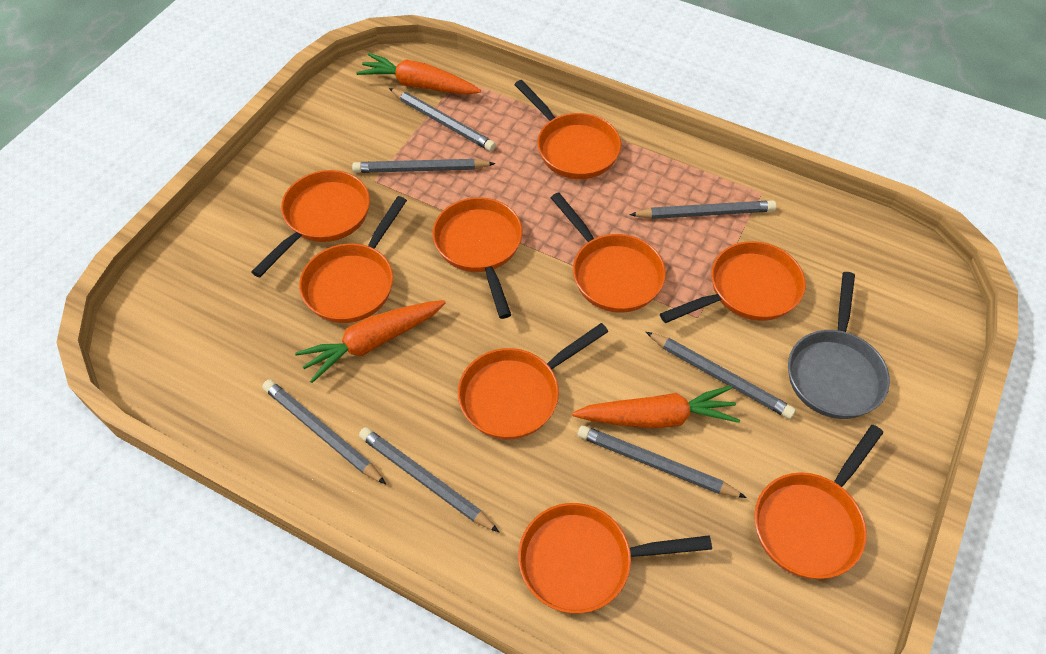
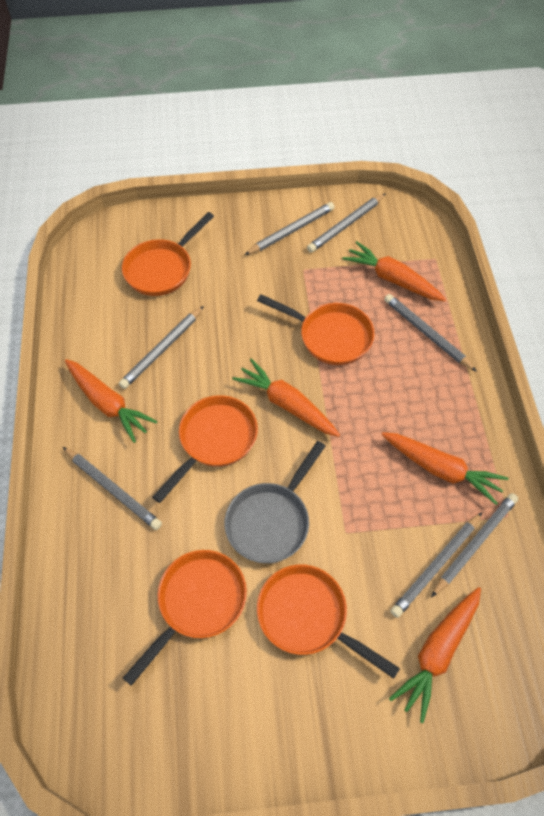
orange carrot: [295,300,446,383] [356,53,481,95] [572,385,740,428] = 3 -> [65,359,158,443] [232,358,340,437] [342,241,446,301] [381,432,508,505] [389,587,481,723] = 5
orange pan: [251,170,370,277] [299,196,407,323] [432,197,523,319] [458,323,608,439] [514,80,621,179] [518,503,712,613] [551,192,666,313] [660,241,806,323] [754,425,883,579] = 9 -> [122,212,214,296] [123,550,247,686] [152,395,258,503] [257,294,374,365] [257,565,400,679] = 5

